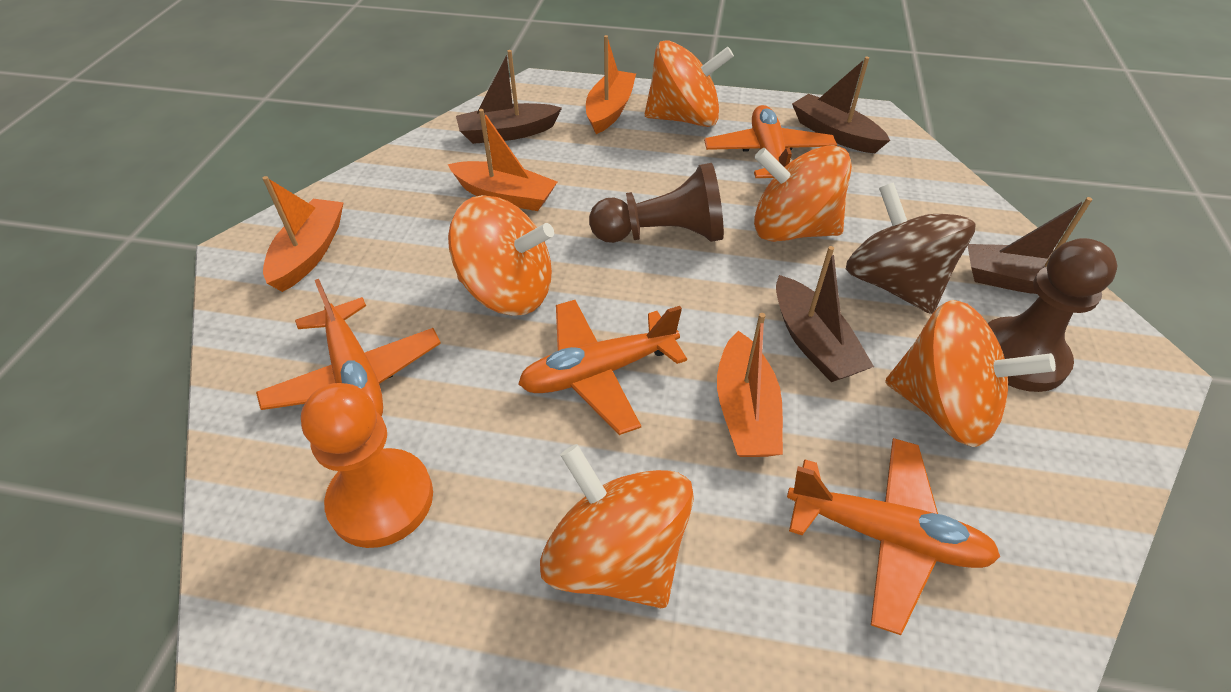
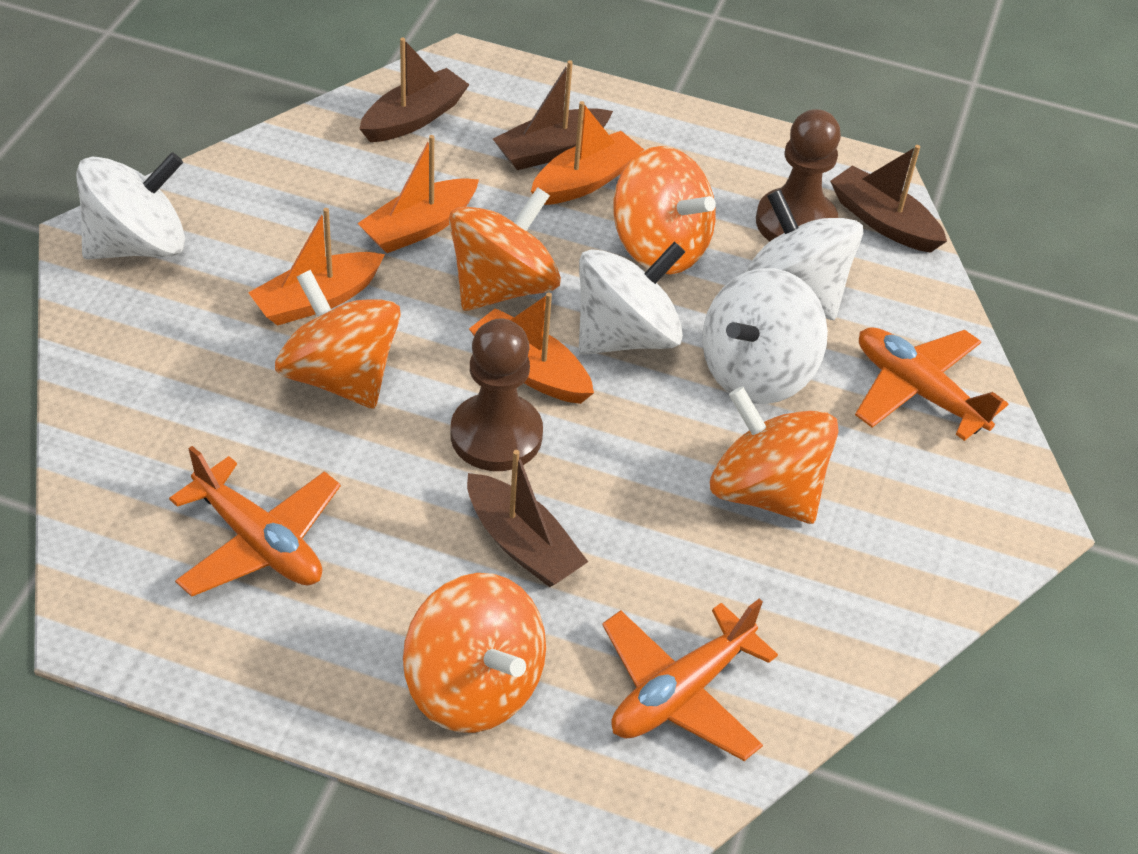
brown spinning top: [846,182,976,314] = 1 -> none = 0
orange pawn: [301,383,433,548] = 1 -> none = 0
orange plane: [256,279,441,417] [518,300,687,435] [704,105,837,178] [787,438,1000,635] = 4 -> [169,446,341,597] [602,599,778,761] [855,327,1008,441] = 3
white spinning top: none = 0 -> [76,152,185,260] [579,242,685,355] [702,268,828,404] [745,189,863,320] = 4

